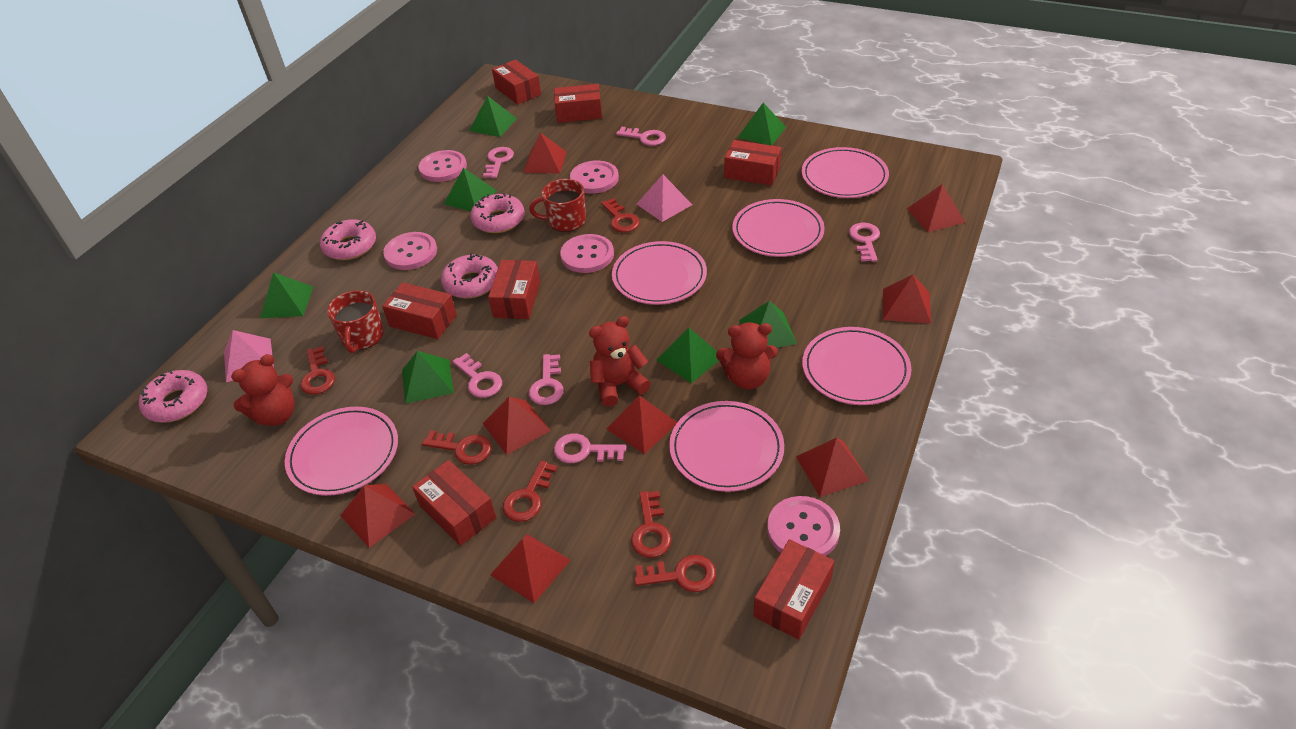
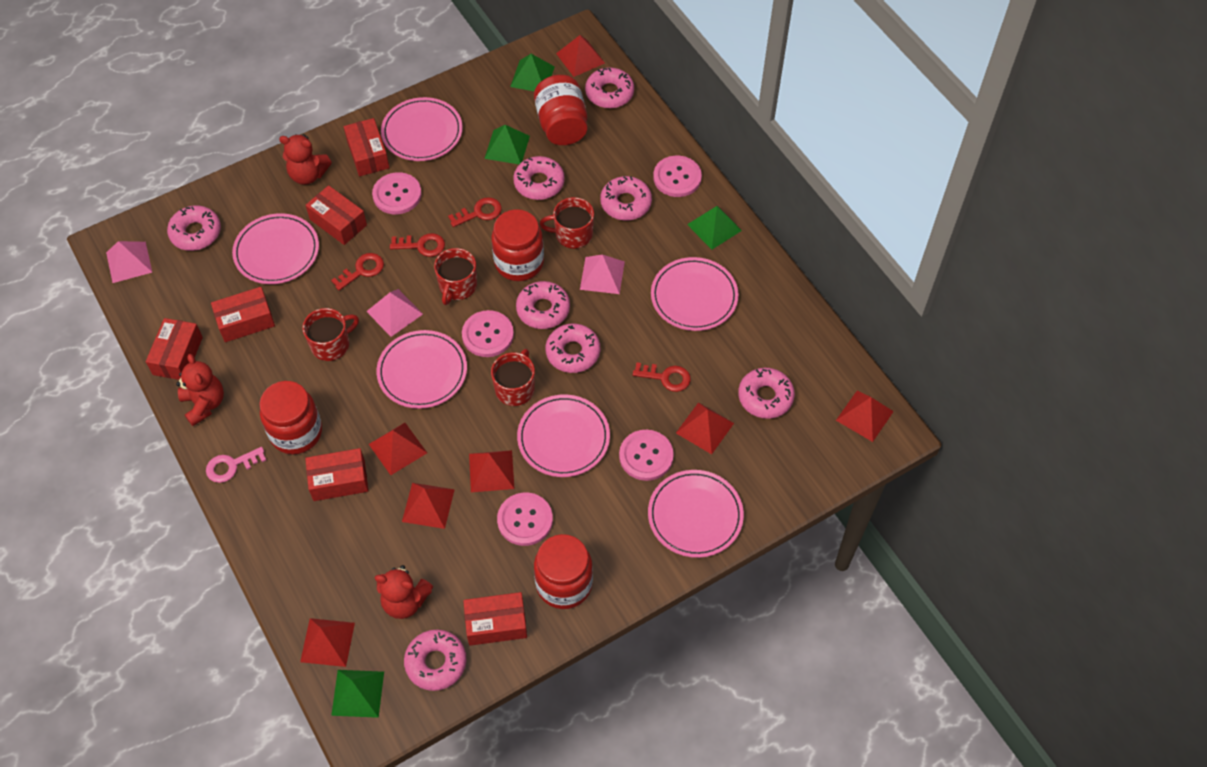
green pyramid: [260,272,313,318] [402,351,454,404] [444,168,497,211] [469,96,517,137] [657,328,719,383] [737,103,786,146] [739,301,797,348] = 7 -> [331,670,384,718] [484,125,530,164] [510,54,555,91] [687,206,742,250] = 4
pink donut: [139,370,207,423] [320,219,376,260] [441,253,498,299] [470,193,524,233] = 4 -> [167,206,221,251] [404,629,466,691] [513,156,565,200] [516,281,570,329] [546,324,600,373] [585,68,634,108] [600,176,652,220] [738,368,795,419] = 8
pink key: [452,353,502,398] [483,147,514,178] [529,354,564,405] [554,433,626,463] [616,127,666,146] [849,223,880,262] = 6 -> [206,447,266,483] = 1
pink pyramid: [224,330,274,382] [637,174,692,222] = 2 -> [106,241,152,283] [366,289,423,337] [580,255,625,294] = 3
red box: [382,282,457,339] [412,460,496,546] [488,260,540,319] [492,59,541,105] [554,84,602,123] [724,140,781,186] [754,539,835,640] = 7 -> [146,318,203,380] [211,287,275,342] [305,448,368,501] [306,185,367,245] [344,118,390,176] [463,592,527,646] = 6
red jar: none = 0 -> [259,381,322,454] [491,209,544,281] [534,75,587,145] [534,534,593,609] = 4
red key: [300,346,335,395] [422,430,492,465] [503,460,557,522] [601,198,640,233] [631,491,672,558] [634,555,716,592] = 6 -> [331,253,384,291] [390,233,445,257] [448,197,502,227] [633,362,691,392] = 4
red mug: [327,290,384,353] [529,179,586,232] = 2 -> [302,308,359,361] [434,248,477,305] [491,349,535,406] [539,197,594,249] = 4
red pyramid: [340,484,415,548] [482,397,551,455] [490,534,570,603] [523,133,567,174] [607,395,677,454] [796,438,869,497] [883,275,931,324] [907,184,965,232] = 8 -> [300,618,355,667] [369,423,427,475] [402,483,455,529] [469,450,514,492] [556,35,605,77] [676,402,734,454] [836,391,894,442] = 7

